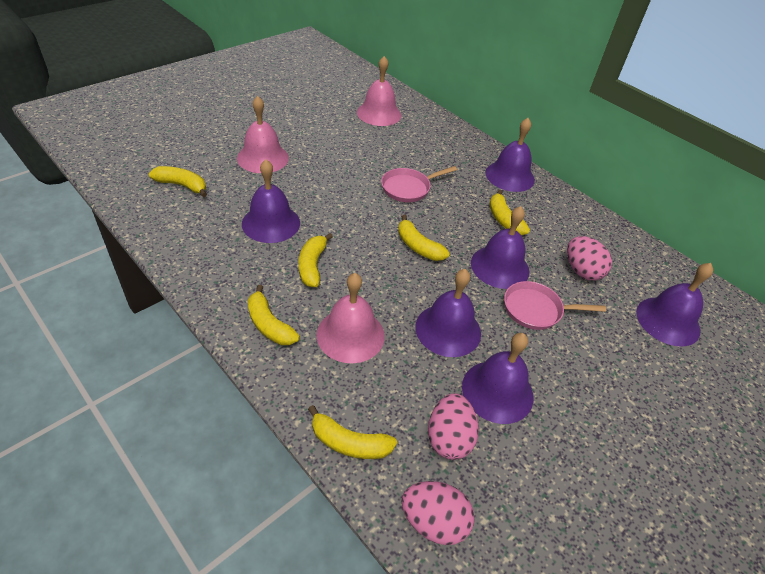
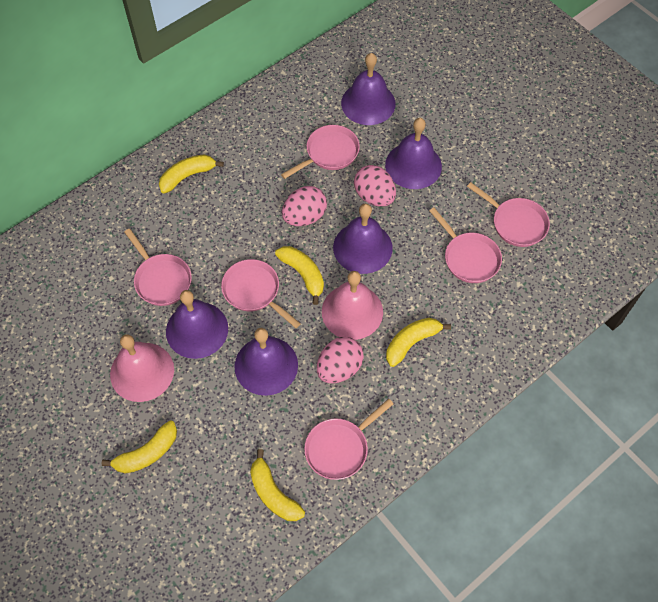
pink bell: [237,96,289,173] [316,273,385,363] [357,56,402,126] = 3 -> [110,334,174,402] [322,271,383,340] = 2
pink pan: [381,166,457,202] [504,281,606,330] = 2 -> [124,229,192,306] [221,259,301,328] [281,125,360,179] [304,399,394,480] [429,208,502,283] [467,182,550,247] = 6
purple bell: [242,159,300,243] [415,269,481,357] [462,333,533,424] [471,206,530,289] [485,118,535,192] [636,263,713,347] = 6 -> [166,290,228,359] [234,328,298,396] [333,204,393,274] [341,53,395,125] [385,118,442,189] = 5
yellow banana: [149,166,207,197] [247,285,300,345] [299,233,333,287] [308,405,397,459] [398,215,450,261] [489,190,530,235] = 6 -> [101,420,177,474] [159,155,224,194] [250,449,305,521] [275,246,324,305] [386,318,451,367] = 5

